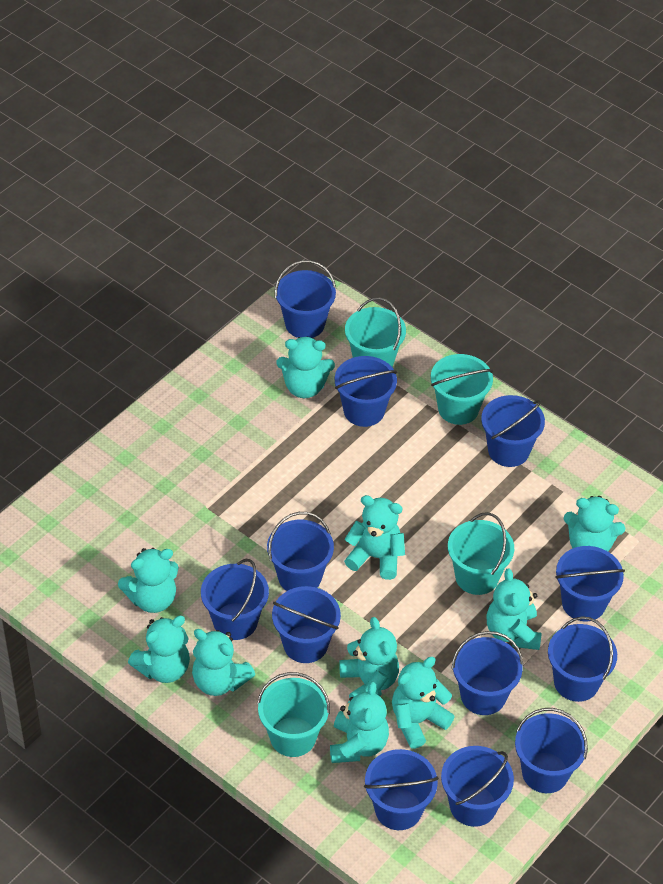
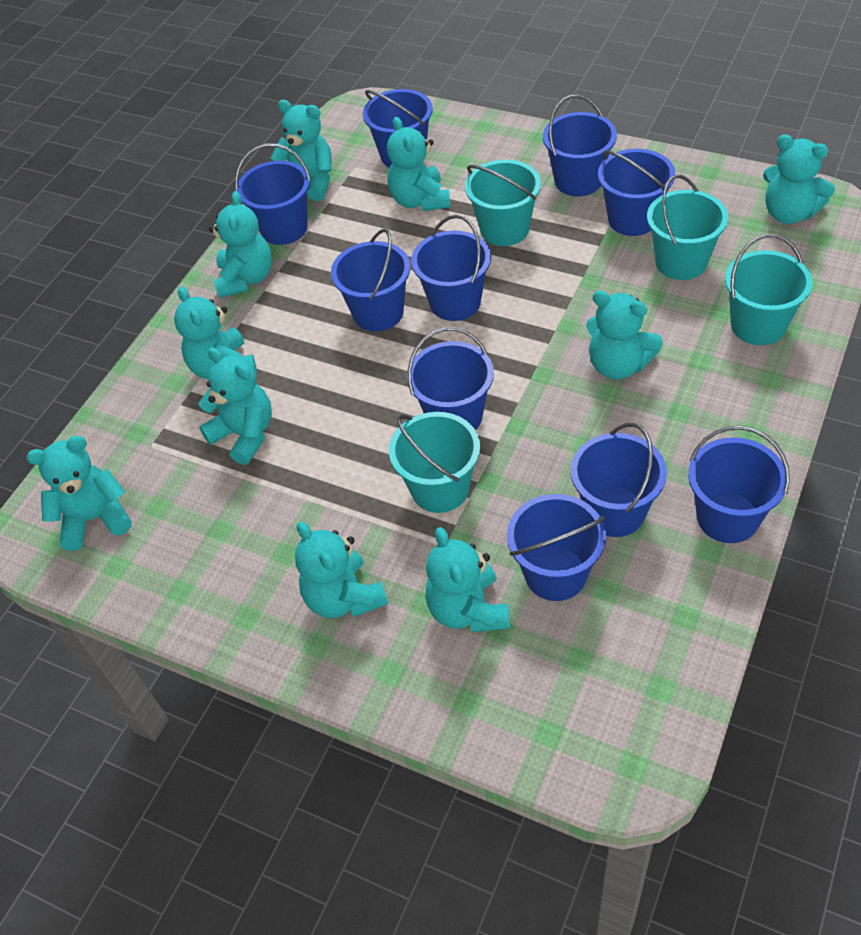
blue bucket: [201,559,269,640] [267,512,334,591] [272,586,341,663] [275,260,336,338] [335,356,397,427] [364,749,439,830] [441,746,514,827] [452,631,524,715] [481,395,545,467] [515,708,588,793] [548,616,617,702] [555,546,625,621] = 12 -> [235,143,311,245] [331,229,410,331] [363,89,433,168] [407,327,494,430] [411,215,491,321] [507,494,606,601] [543,94,617,196] [571,423,667,537] [598,149,675,236] [688,426,790,543] = 10

